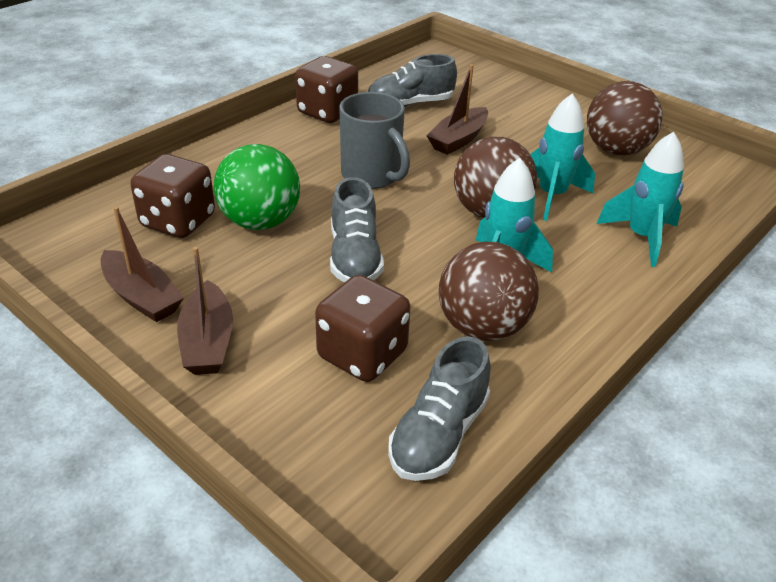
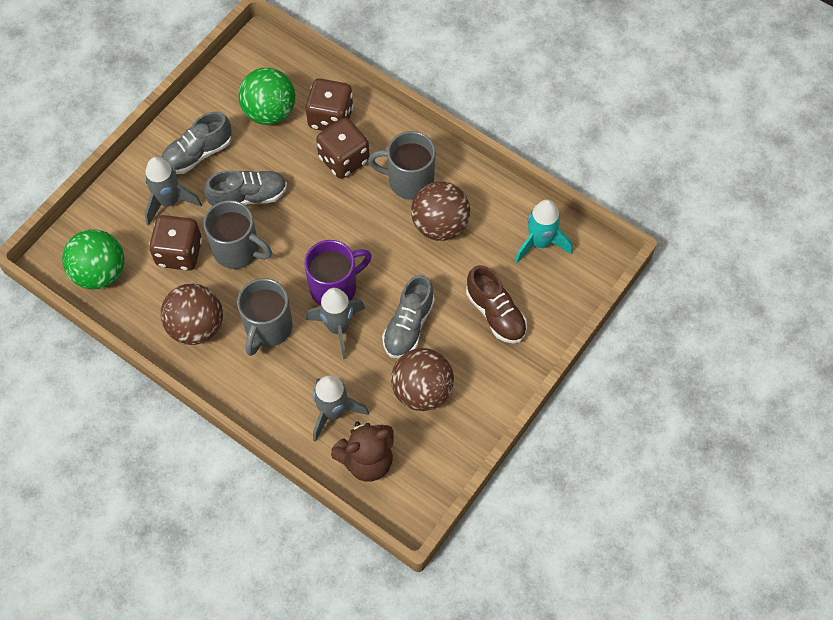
brown boat: [101,206,184,322] [177,247,233,375] [426,64,488,155] = 3 -> none = 0
brown shoe: none = 0 -> [466,265,527,343] = 1
brown teddy bear: none = 0 -> [331,422,394,482] = 1
green ball: [214,144,300,230] = 1 -> [62,229,124,289] [238,68,295,125] = 2
grey mug: [339,92,410,189] = 1 -> [204,200,272,269] [237,278,293,356] [368,131,436,200] = 3
grey rocket: none = 0 -> [145,157,202,226] [306,288,365,359] [313,375,369,442] = 3
purple mug: none = 0 -> [304,240,372,306] = 1
turquoise rocket: [476,158,553,273] [530,93,595,221] [596,132,684,267] = 3 -> [515,200,573,263] = 1

